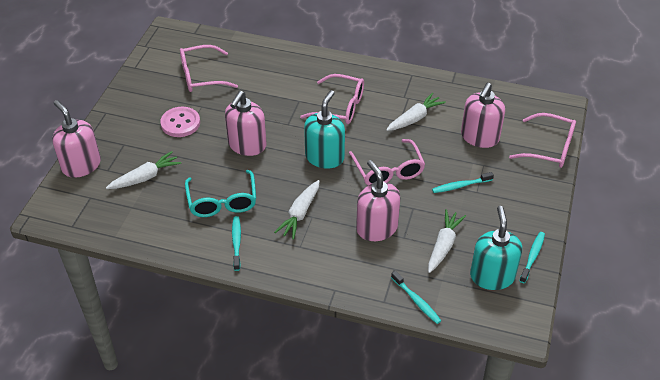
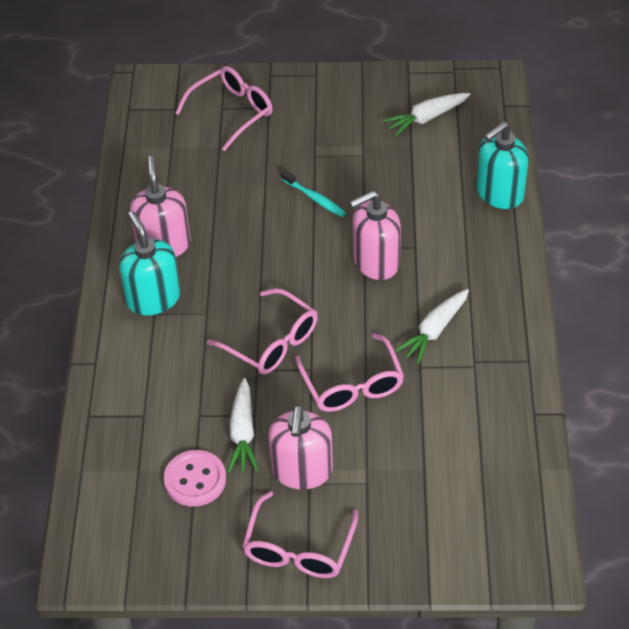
pink soap dispenser: [52,100,101,178] [225,91,267,156] [356,160,400,241] [461,83,505,148] = 4 -> [130,156,190,257] [268,405,333,489] [350,190,401,280] = 3
turquoise glasses: [185,170,256,217] = 1 -> none = 0
turquoise toothbrush: [232,216,241,271] [391,271,442,324] [432,172,494,193] [519,232,545,283] = 4 -> [281,170,346,217] = 1
white carrot: [106,151,181,189] [274,180,320,240] [386,93,446,131] [428,209,466,273] = 4 -> [228,378,259,473] [382,93,471,136] [395,289,469,365] = 3

